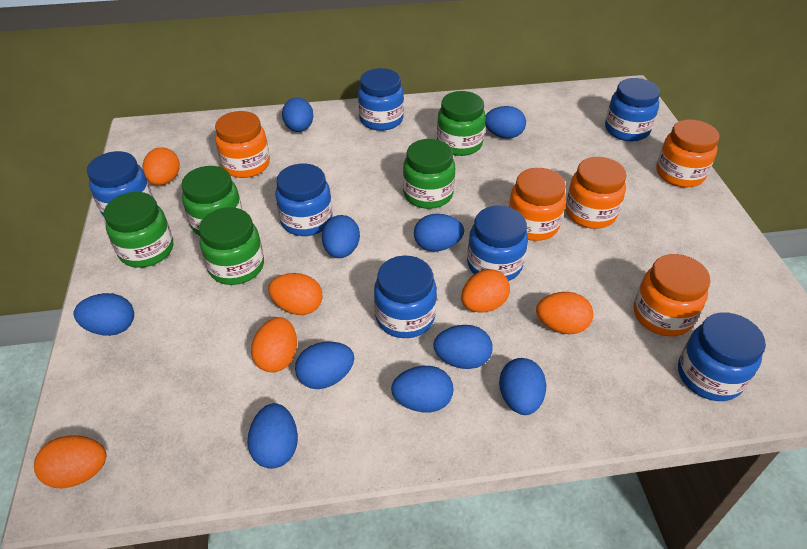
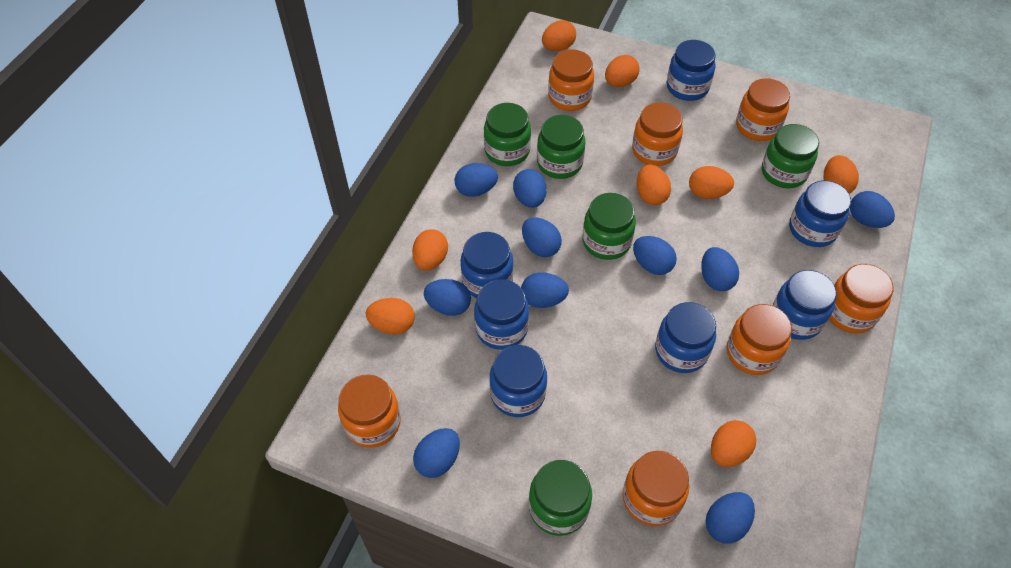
orange egg: [34,435,106,488] [142,147,180,185] [251,317,297,373] [268,273,323,315] [461,269,510,313] [536,292,594,334] = 6 -> [366,298,415,334] [412,229,448,271] [542,20,576,51] [605,55,640,87] [637,165,671,205] [689,166,734,199] [711,420,756,467] [823,155,859,194] = 8
orange jar: [215,111,270,178] [508,168,566,241] [565,157,627,229] [634,254,711,337] [656,119,719,188] = 5 -> [338,374,401,448] [548,50,594,111] [623,451,689,526] [632,102,683,166] [727,304,792,375] [736,78,790,141] [829,264,894,333] = 7

